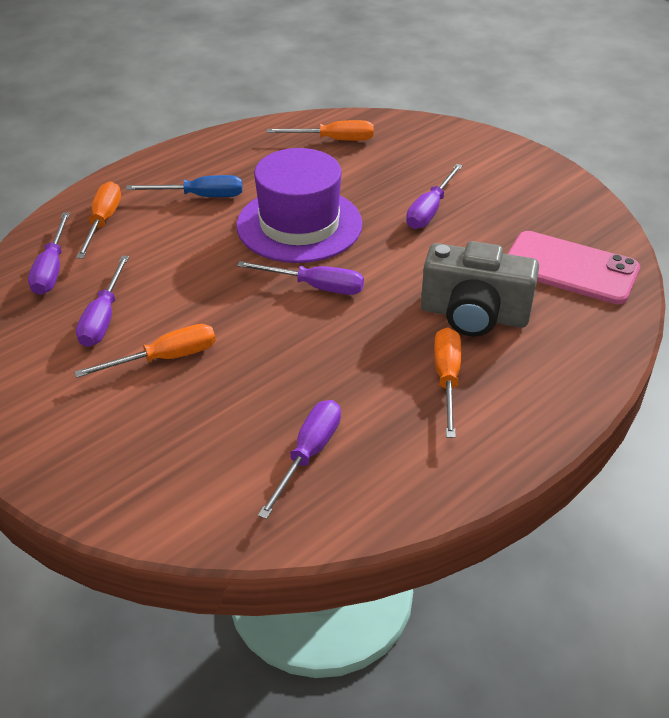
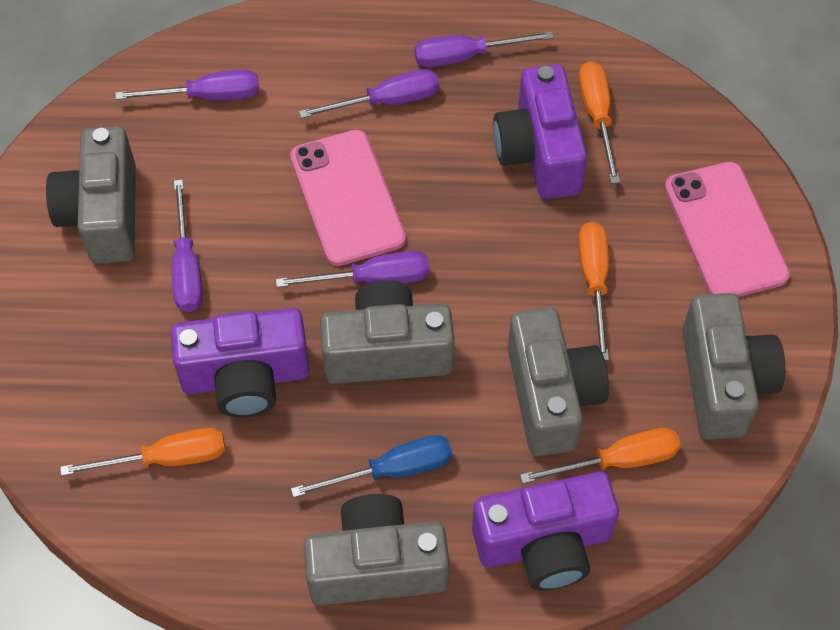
grey camera: [421,241,539,337] = 1 -> [46,126,136,264] [304,494,449,605] [320,280,454,384] [507,307,609,456] [682,293,785,439] = 5
pink phone: [508,231,640,304] = 1 -> [290,130,406,266] [664,162,790,297] = 2
purple camera: none = 0 -> [171,308,310,417] [472,472,619,591] [493,64,587,199] = 3
purple hat: [236,148,363,263] = 1 -> none = 0

